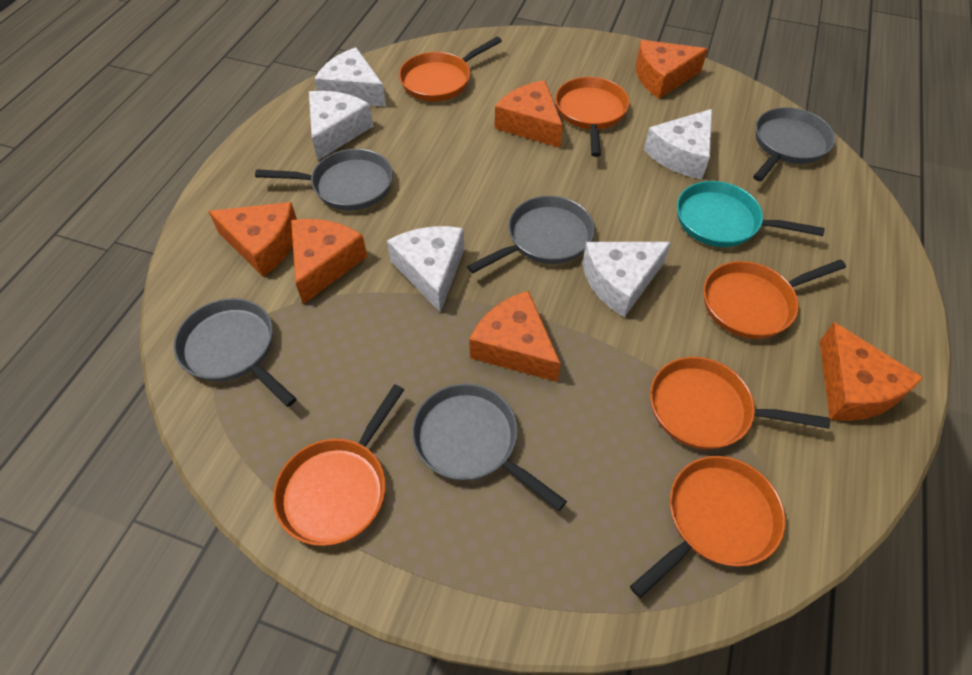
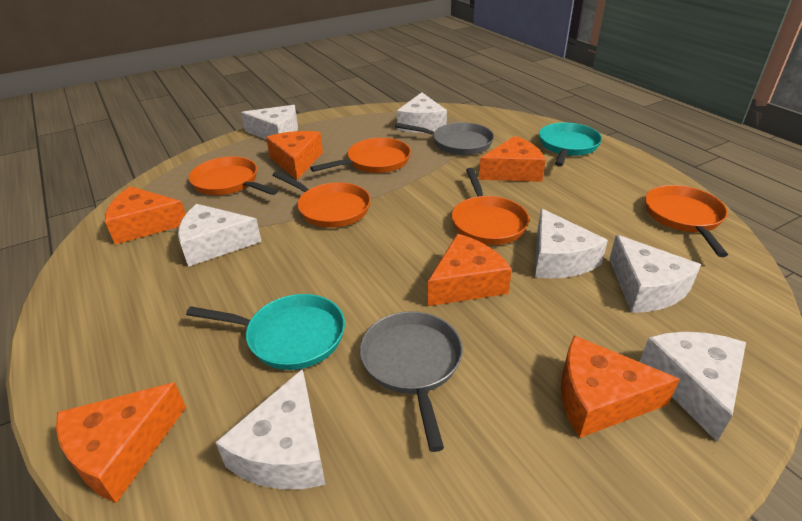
grey pan: [173,298,296,407] [255,149,393,210] [412,383,567,511] [467,196,595,274] [753,107,835,181] = 5 -> [360,311,463,452] [395,122,494,155] = 2
orange pan: [273,384,404,546] [399,37,502,102] [555,77,630,157] [630,456,786,598] [650,357,830,449] [703,259,846,339] = 6 -> [189,157,278,195] [272,171,371,228] [310,138,411,173] [452,168,530,245] [645,185,728,257] = 5
turquoise pan: [677,181,825,247] = 1 -> [186,294,345,370] [539,123,602,167] = 2
white cheese: [309,91,373,160] [315,47,386,107] [387,226,464,313] [582,242,671,317] [644,109,712,179] = 5 -> [178,204,262,267] [215,369,326,489] [241,105,298,139] [397,92,447,133] [535,208,608,278] [609,235,701,313] [640,332,746,442] = 7

